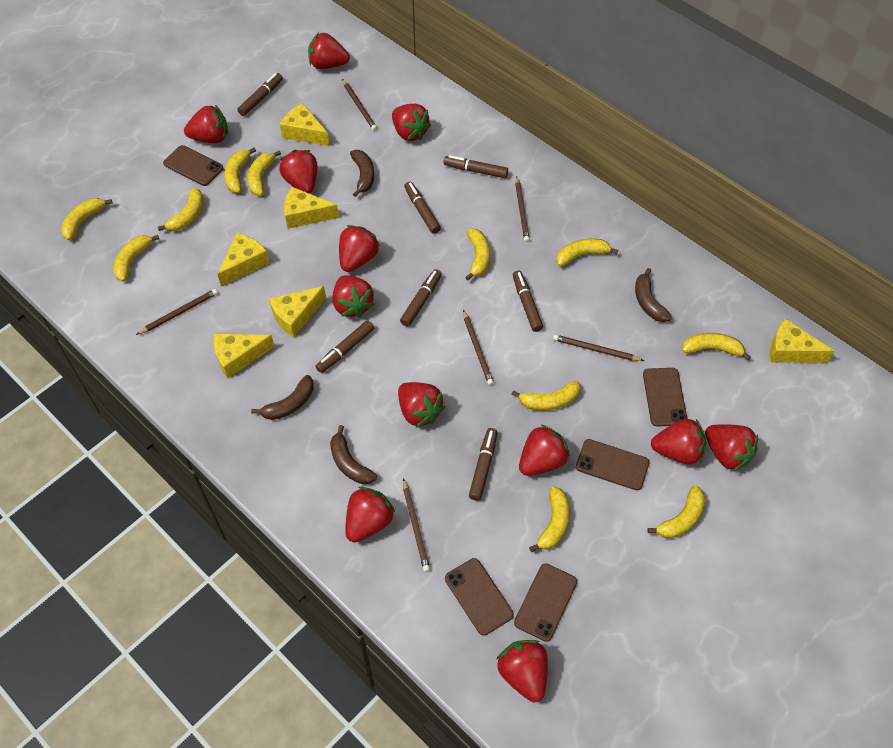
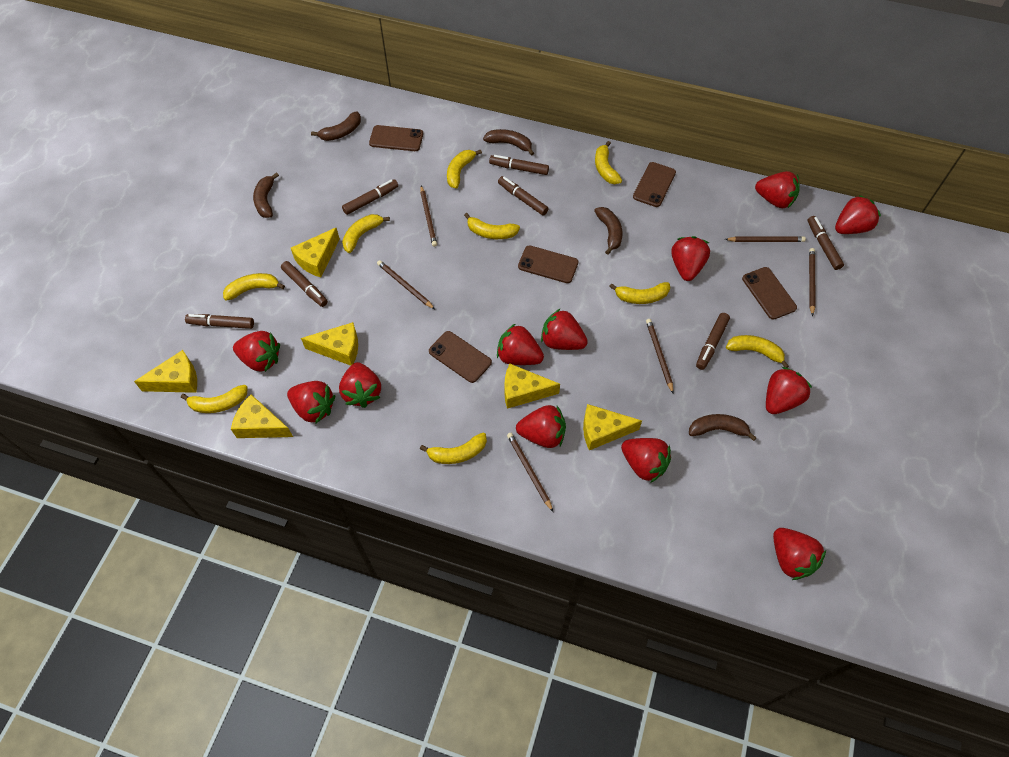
brown banana: [251,375,314,420] [330,425,377,484] [350,150,374,197] [635,268,672,322] = 4 -> [253,172,279,218] [311,111,361,141] [483,129,534,156] [594,207,623,254] [689,414,757,441] = 5
yellow banana: [61,198,113,241] [113,235,159,282] [158,188,203,231] [224,148,256,193] [248,151,281,196] [465,229,490,281] [512,381,580,411] [529,486,570,552] [556,238,618,267] [647,485,705,539] [682,333,751,360] = 11 -> [181,385,247,413] [223,273,285,301] [342,214,390,253] [420,433,487,464] [447,150,482,189] [464,213,520,239] [595,141,622,184] [609,282,670,304] [726,335,789,368] = 9

